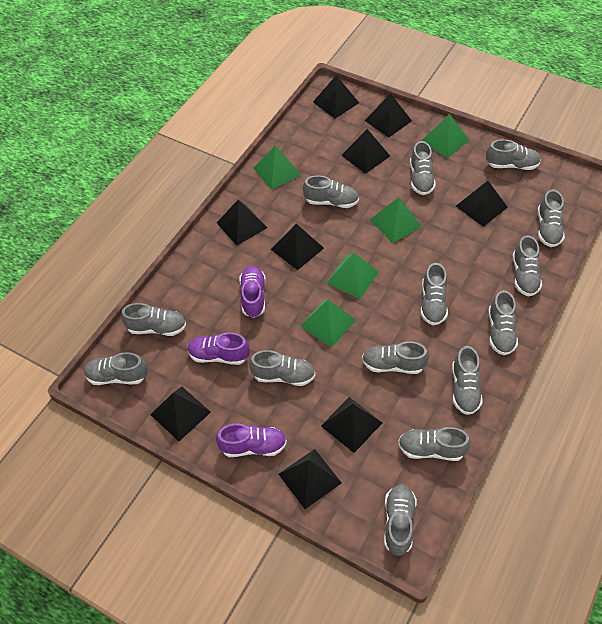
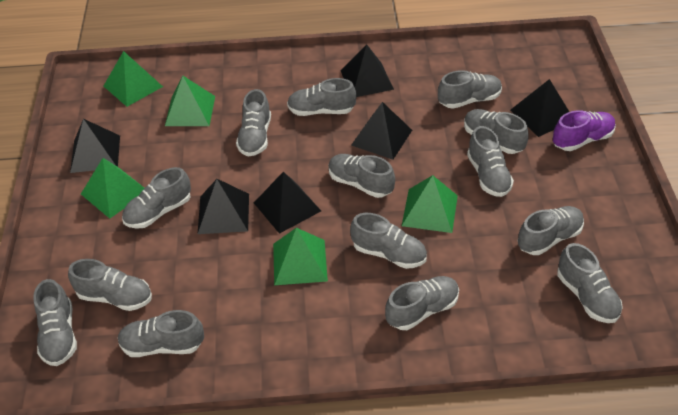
black pyramid: [150,387,211,441] [217,200,267,245] [271,224,324,270] [279,449,342,509] [313,75,359,119] [321,397,382,453] [341,129,390,174] [364,94,412,137] [456,181,508,227] = 9 -> [70,119,120,173] [198,179,249,234] [254,172,321,234] [341,44,394,97] [351,102,412,160] [510,79,569,137] = 6
purple shoe: [187,333,250,365] [216,424,287,457] [239,266,266,318] = 3 -> [553,110,616,151] = 1

